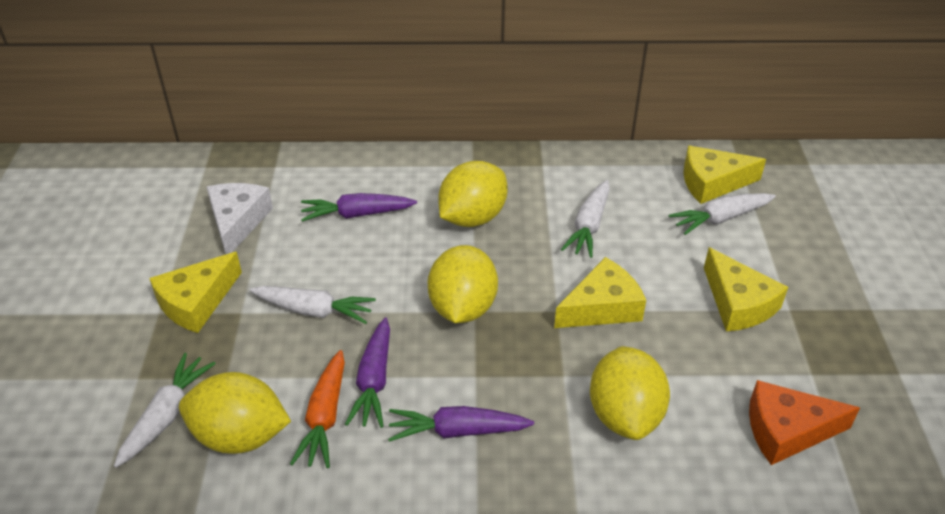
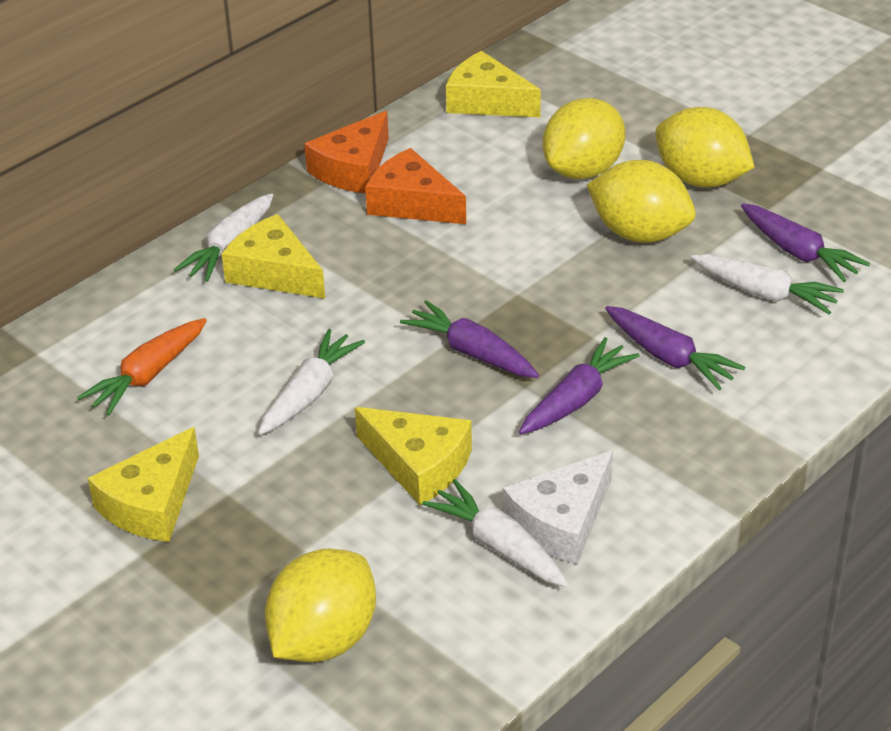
orange cheese: [749,380,860,465] = 1 -> [304,111,389,193] [365,148,466,224] = 2
purple carrot: [301,193,417,222] [345,318,390,428] [388,406,534,442] = 3 -> [400,300,539,378] [519,337,640,434] [605,306,745,390] [741,203,870,282] = 4

